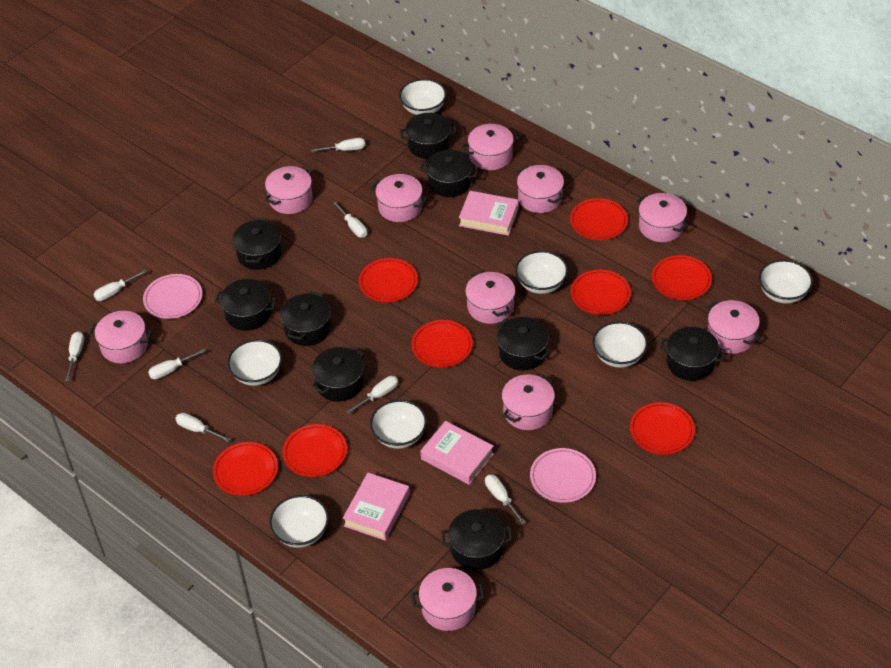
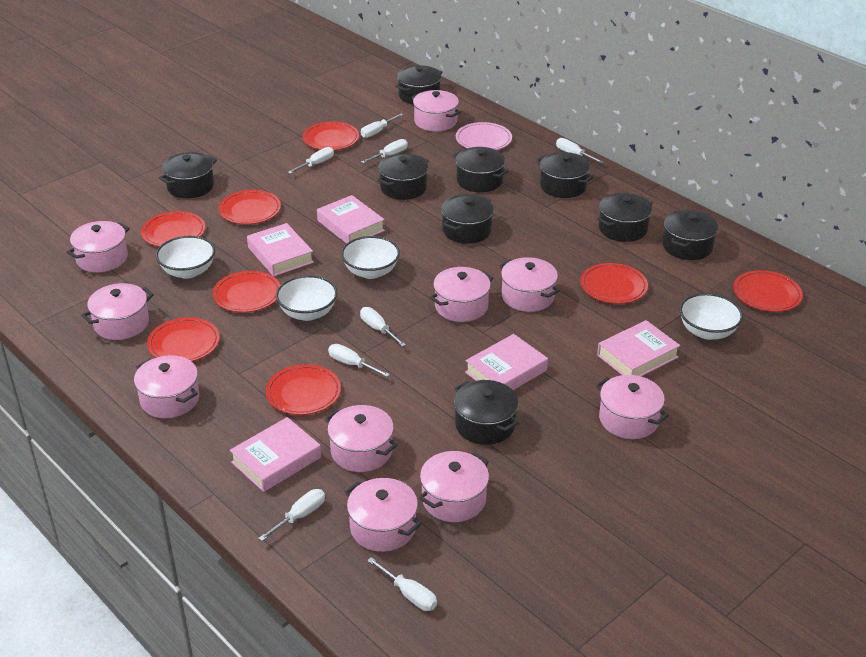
pink book: [343,473,410,541] [421,421,494,485] [459,191,519,236] = 3 -> [230,417,321,492] [247,223,314,276] [317,195,385,244] [465,334,548,390] [597,320,680,376] = 5
pink plate: [143,274,202,319] [530,448,596,503] = 2 -> [456,122,512,150] = 1
white bowl: [227,339,282,386] [269,495,329,548] [370,400,427,449] [399,79,447,115] [515,251,568,294] [592,322,648,368] [759,260,813,304] = 7 -> [156,236,215,279] [276,275,338,321] [341,236,400,279] [679,293,743,340] = 4

